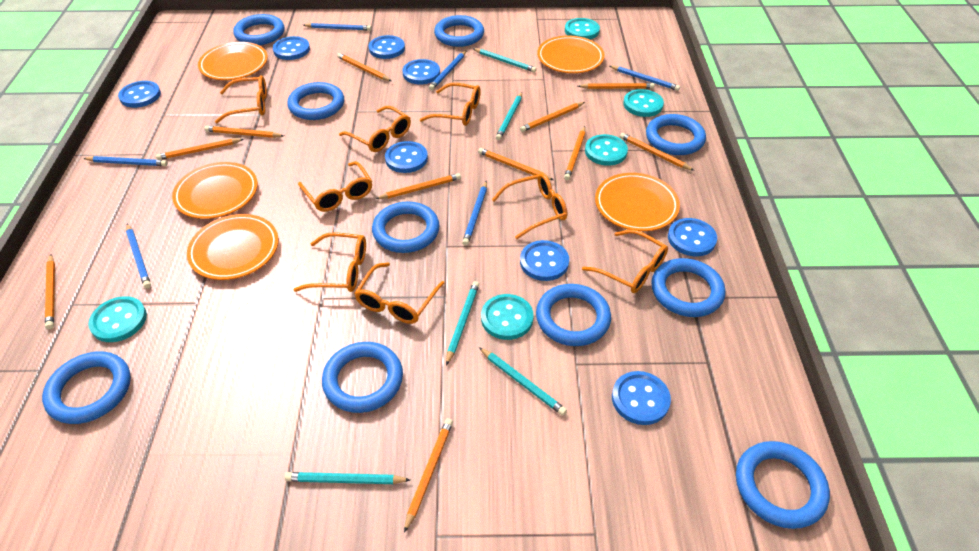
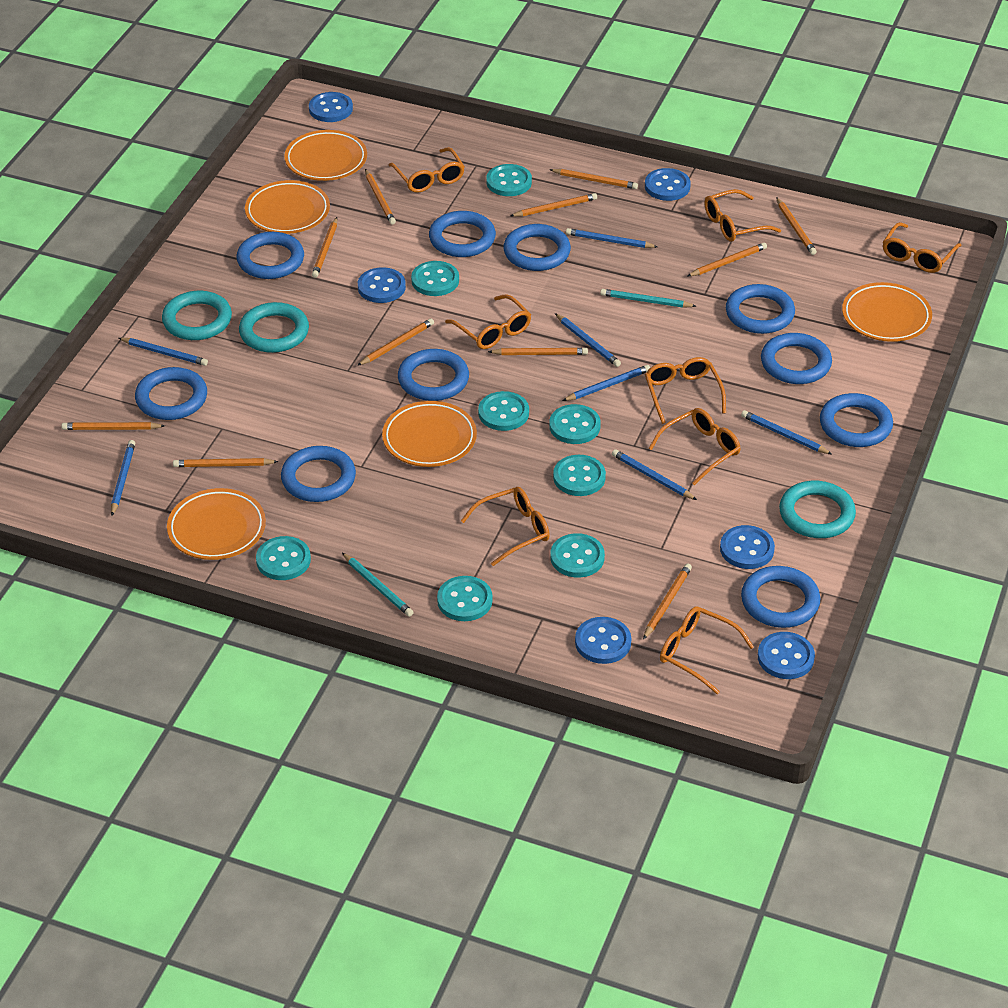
blue button: [118,81,161,108] [273,36,310,60] [369,35,405,59] [385,141,428,173] [403,59,440,84] [520,240,569,281] [612,371,671,425] [668,218,717,256] = 8 -> [309,92,353,122] [358,267,406,303] [575,617,631,664] [645,168,691,201] [720,525,775,569] [758,632,815,679] = 6
blue pencil: [83,156,168,166] [126,224,151,288] [303,23,371,31] [429,50,467,90] [462,181,487,246] [610,66,680,91] = 6 -> [111,440,135,516] [119,338,208,366] [555,313,621,367] [562,365,650,401] [566,228,658,248] [612,449,697,500] [741,410,832,454] = 7
turquoise button: [88,296,147,342] [481,294,534,340] [565,18,600,39] [585,134,628,166] [623,89,664,117] = 5 -> [256,536,311,580] [411,261,459,296] [437,576,493,621] [478,391,529,431] [486,164,532,196] [549,404,601,444] [550,533,605,578] [553,455,606,496] = 8
turquoise pencil: [285,472,410,484] [446,281,479,366] [473,48,537,72] [479,347,567,416] [496,92,522,140] = 5 -> [342,553,414,617] [600,289,696,308] = 2
turquoise ring: none = 0 -> [162,291,232,340] [239,302,309,353] [779,481,856,538] = 3

